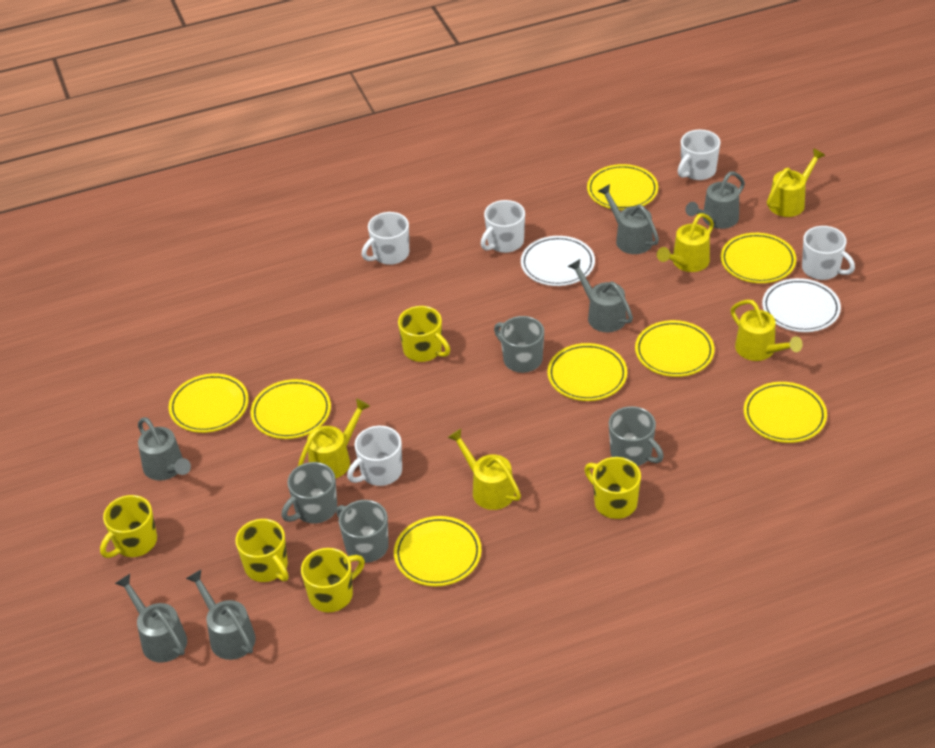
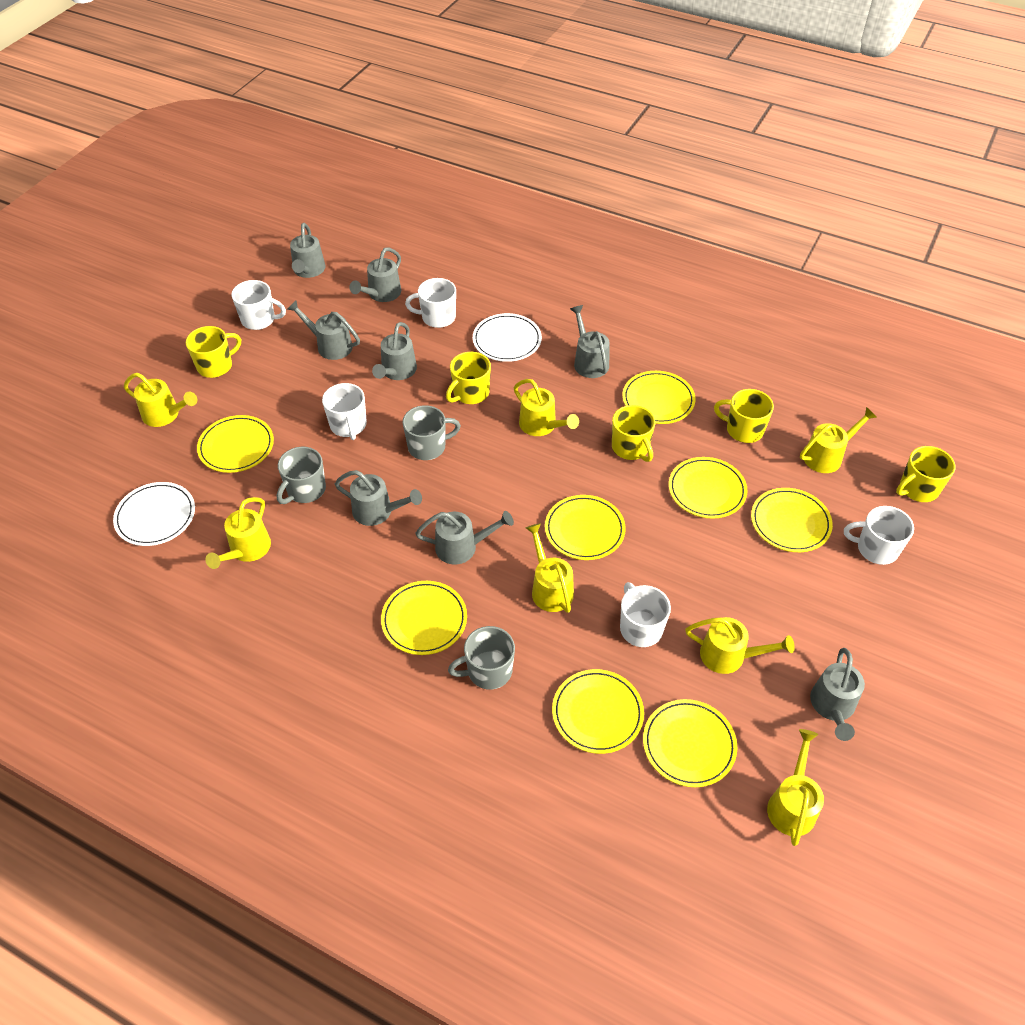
grey mug: [282,462,337,524] [336,500,389,563] [494,316,544,373] [609,406,664,466] = 4 -> [277,447,326,504] [403,405,461,460] [448,626,515,690] = 3
grey watering can: [115,574,187,663] [138,417,191,481] [186,570,256,660] [567,259,633,332] [598,184,659,254] [685,171,745,229] = 6 -> [287,300,360,360] [290,223,325,278] [335,470,422,526] [349,247,401,302] [372,322,417,380] [415,511,514,565] [570,305,610,378] [810,648,865,741] = 8
yellow watering can: [298,399,370,479] [447,429,521,510] [657,213,714,272] [731,299,803,361] [767,148,825,217] = 5 -> [124,373,197,427] [205,497,271,569] [514,379,579,436] [526,523,574,613] [685,617,795,674] [767,729,824,846] [800,407,877,473] = 7

